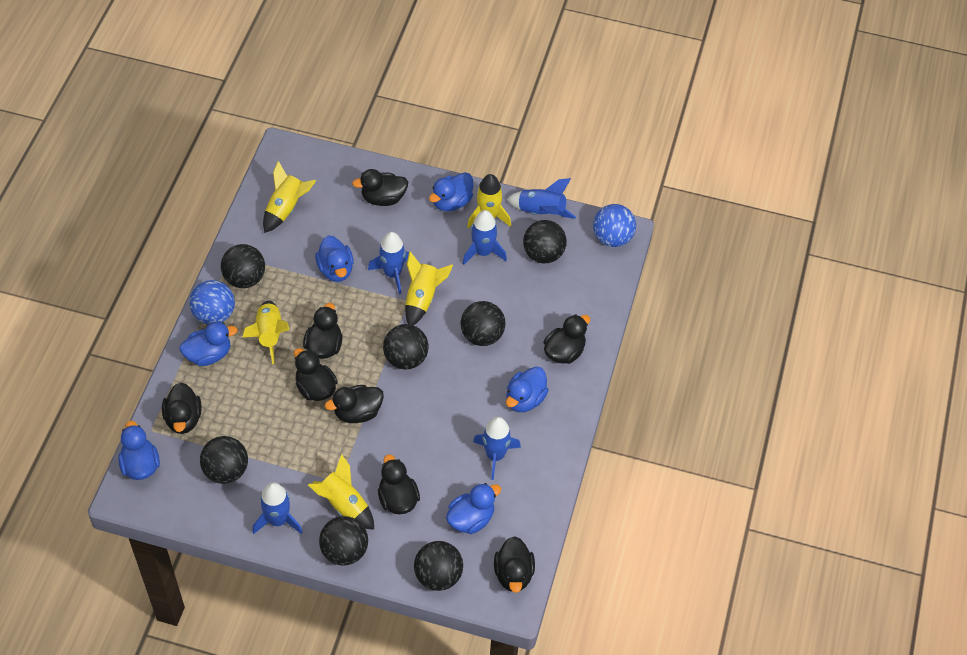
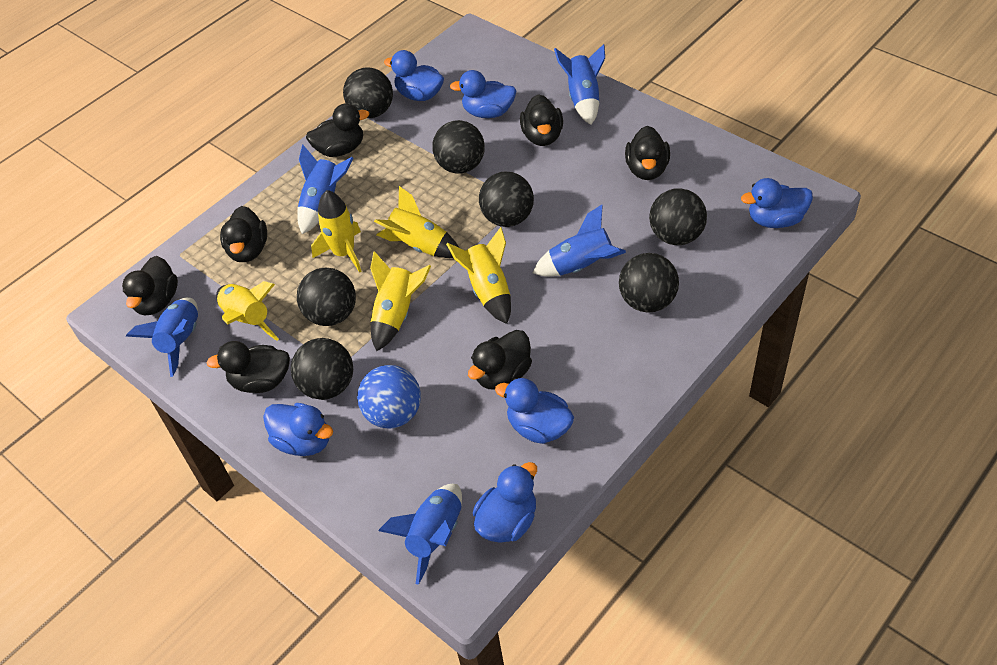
black duck: [162,382,202,434] [294,348,338,401] [303,303,343,359] [325,385,384,423] [352,169,408,206] [378,455,420,514] [494,536,535,593] [543,314,590,364] = 8 -> [122,256,178,315] [207,341,290,393] [220,206,267,262] [306,104,369,157] [468,330,532,390] [520,94,563,146] [625,126,670,180] = 7
blue ball: [189,280,235,325] [593,204,636,247] = 2 -> [357,365,421,429] = 1

